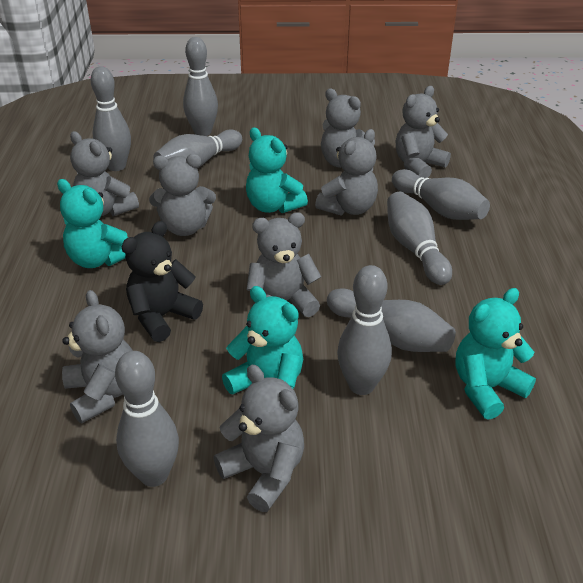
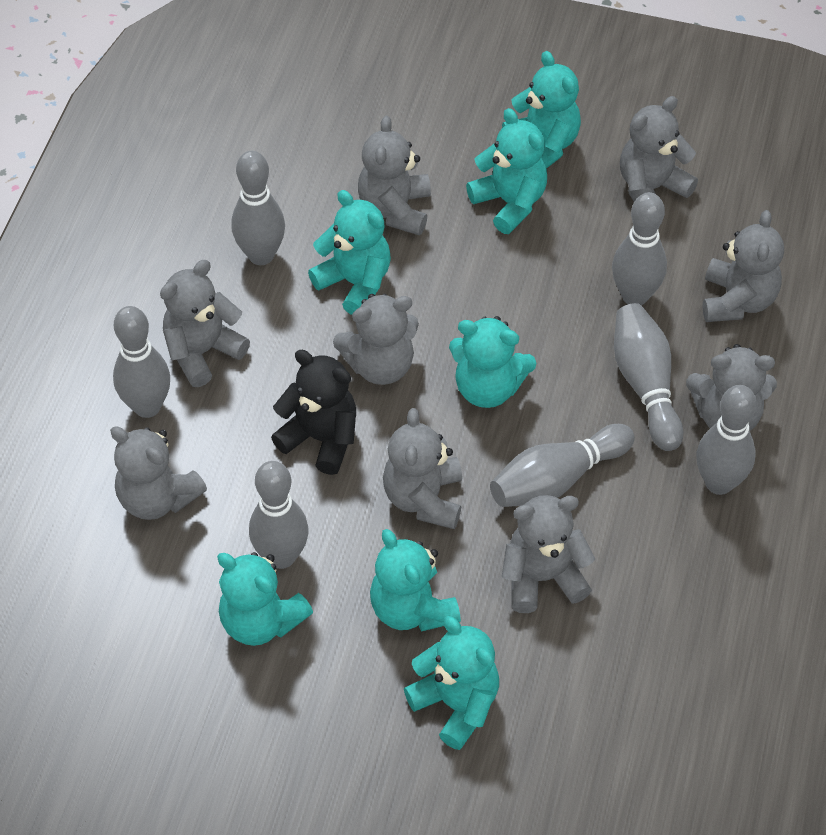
grey bowling pin: [91,66,131,171] [115,351,179,487] [153,129,242,169] [183,37,218,136] [327,288,456,352] [337,265,392,395] [387,192,452,285] [392,169,490,220] = 8 -> [113,306,170,418] [231,151,285,265] [249,461,309,569] [490,424,635,507] [612,192,667,305] [614,303,683,451] [696,385,757,495] = 7
grey teddy bear: [62,290,133,423] [70,131,139,216] [149,154,216,236] [214,365,304,512] [247,212,321,317] [315,129,378,216] [321,89,375,168] [396,86,451,178] = 8 -> [110,426,207,520] [160,260,250,387] [333,294,419,385] [358,116,431,236] [383,408,462,529] [502,495,595,613] [620,96,698,202] [686,344,777,431] [703,210,784,322] = 9
turquoise teddy bear: [57,179,128,268] [222,286,303,395] [246,127,308,213] [456,288,536,420] = 4 -> [217,552,313,646] [308,190,391,315] [370,529,461,632] [404,616,499,750] [449,316,536,408] [466,108,547,234] [502,51,581,169] = 7

